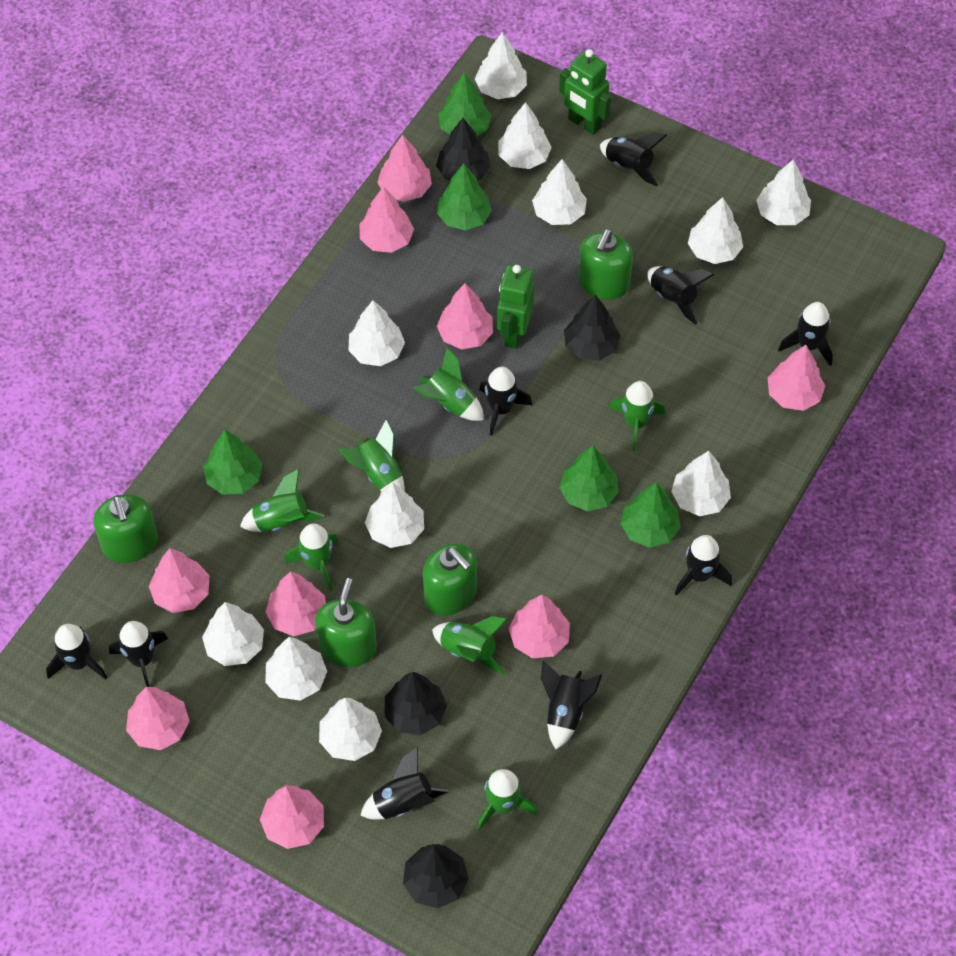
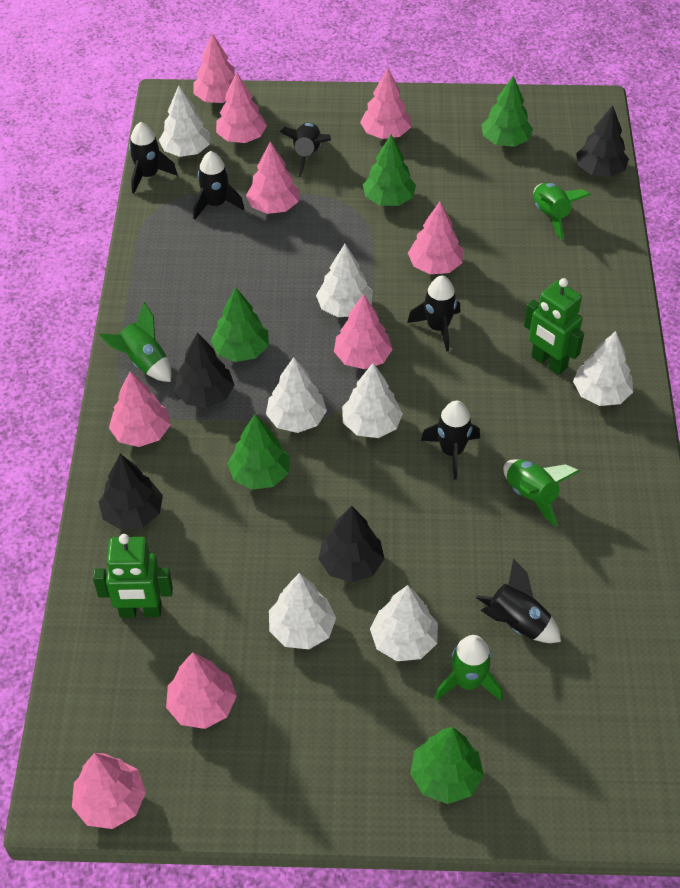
black rocket: [46,624,107,680] [109,621,168,687] [360,747,448,820] [479,366,532,435] [541,661,602,749] [600,132,667,186] [647,266,714,325] [675,535,732,596] [778,302,833,366] = 9 -> [129,122,177,194] [193,151,244,220] [280,123,331,177] [407,276,460,352] [421,401,480,479] [476,559,561,643] = 6
green rocket: [240,469,324,532] [285,523,338,591] [338,419,405,492] [412,347,484,421] [432,616,508,675] [477,769,537,831] [609,381,665,451] = 7 -> [99,302,171,382] [435,635,503,701] [503,459,580,527] [533,183,591,240] = 4
green soap dispenser: [93,494,158,563] [315,578,377,667] [423,544,477,616] [578,229,633,300] = 4 -> none = 0
white tree: [202,602,264,666] [265,637,327,701] [319,698,382,761] [348,300,405,366] [365,482,424,548] [475,33,527,99] [498,102,552,169] [532,159,587,225] [671,451,731,516] [688,197,743,264] [756,160,811,225] = 11 -> [159,85,210,157] [266,357,327,433] [269,573,336,649] [316,244,373,317] [342,363,403,438] [370,585,438,661] [573,331,633,406] = 7

